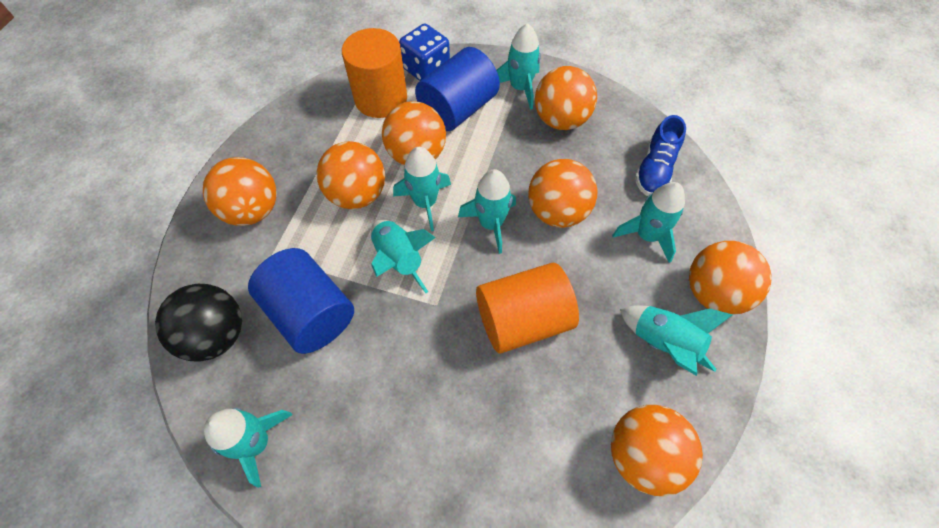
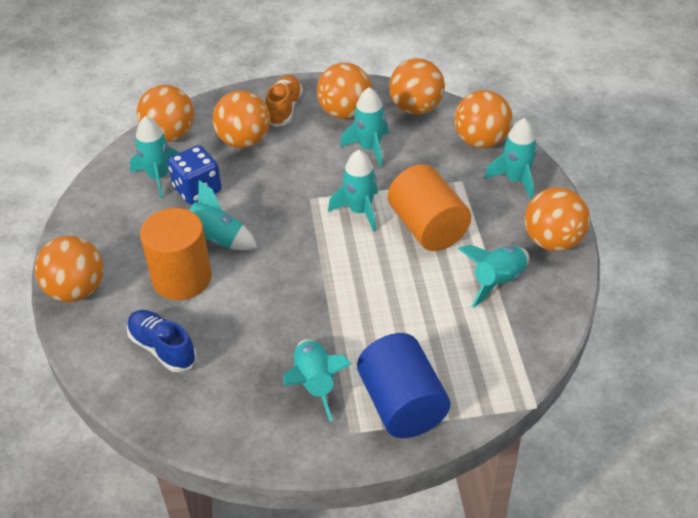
black ball: [155,284,242,362] = 1 -> none = 0
blue cylinder: [248,248,354,354] [415,47,500,131] = 2 -> [357,333,450,438] = 1
orange shoe: none = 0 -> [265,75,303,127] = 1

